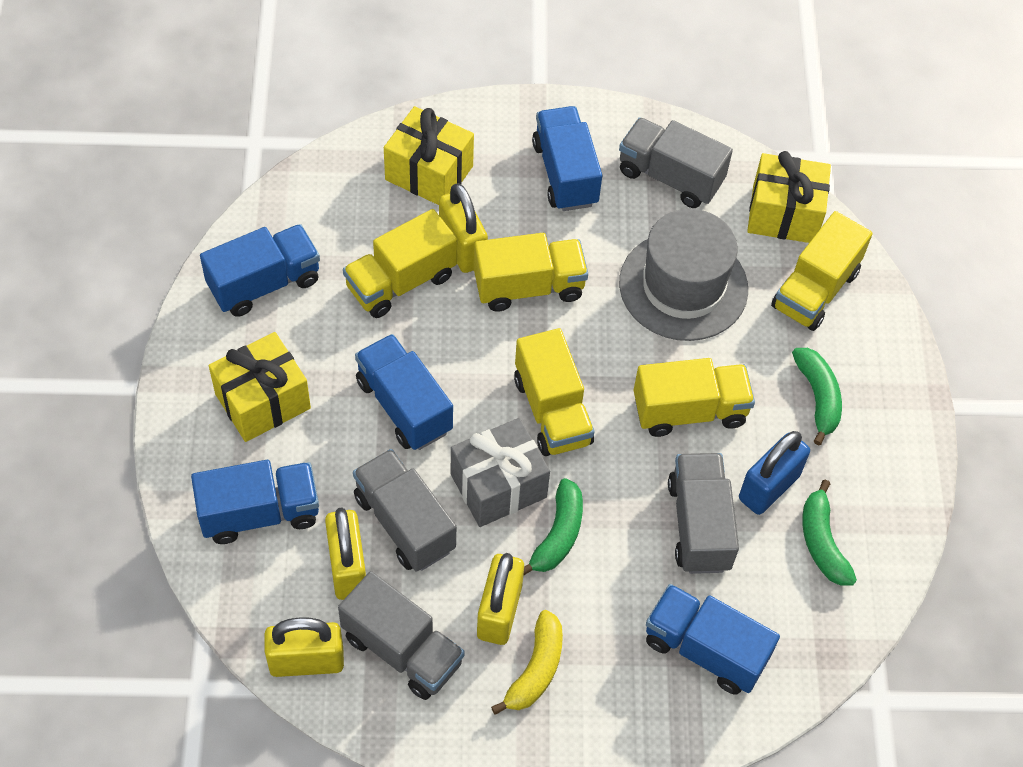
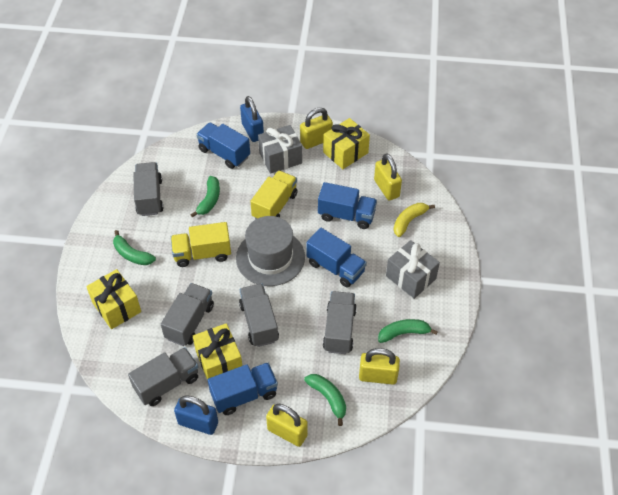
blue padlock: [739,431,810,515] = 1 -> [174,395,218,435] [240,96,264,142] = 2
blue truck: [191,460,319,544] [200,224,320,317] [355,334,453,450] [532,106,602,211] [646,584,780,695] = 5 -> [196,122,250,169] [208,363,278,415] [306,228,367,288] [318,182,377,229] = 4
green banana: [523,478,583,576] [792,348,842,445] [802,479,857,586] = 3 -> [113,230,156,265] [190,176,220,217] [304,374,346,426] [378,319,438,343] = 4
grey gift: [451,418,550,527] = 1 -> [258,125,302,174] [386,240,440,299] = 2
grey truck: [338,571,465,700] [353,449,456,571] [619,117,733,208] [668,453,739,574] = 4 -> [128,347,198,406] [133,162,163,216] [161,283,214,346] [239,283,279,347] [323,291,357,354] = 5
yellow truck: [343,209,457,318] [474,233,588,312] [514,328,595,456] [634,358,755,437] [771,211,872,331] = 5 -> [171,222,231,267] [250,170,298,219] = 2

